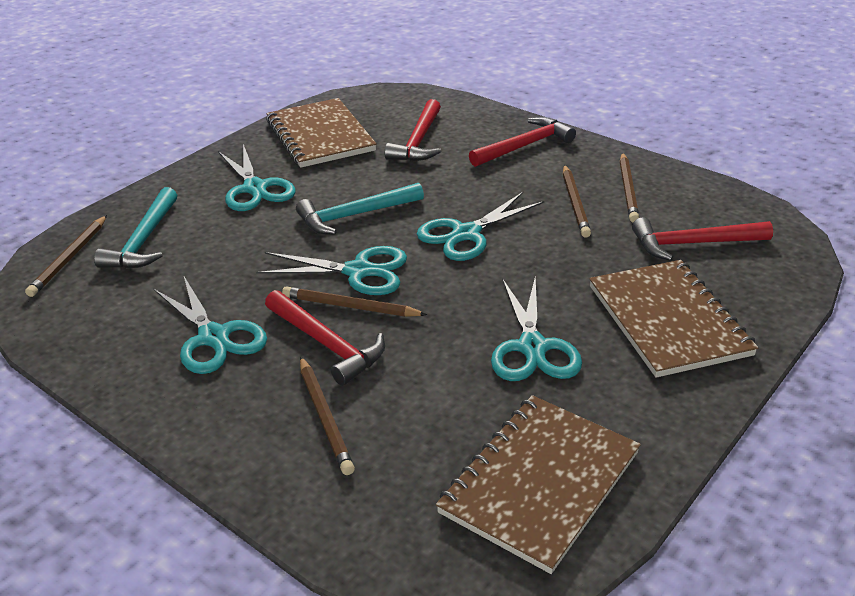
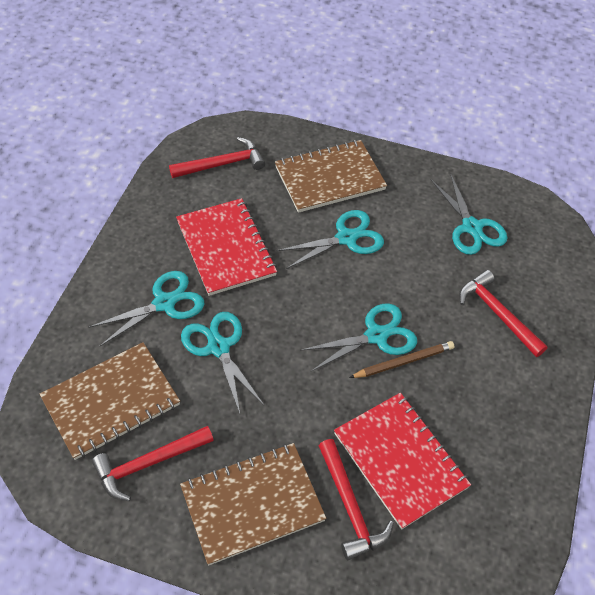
brown pencil: [25,215,107,297] [282,286,427,317] [300,356,355,475] [563,165,591,238] [620,153,639,222] = 5 -> [349,341,455,378] = 1
red notebook: none = 0 -> [176,198,277,296] [334,393,471,529] = 2
turquoise hammer: [94,187,177,269] [296,183,424,235] = 2 -> none = 0

